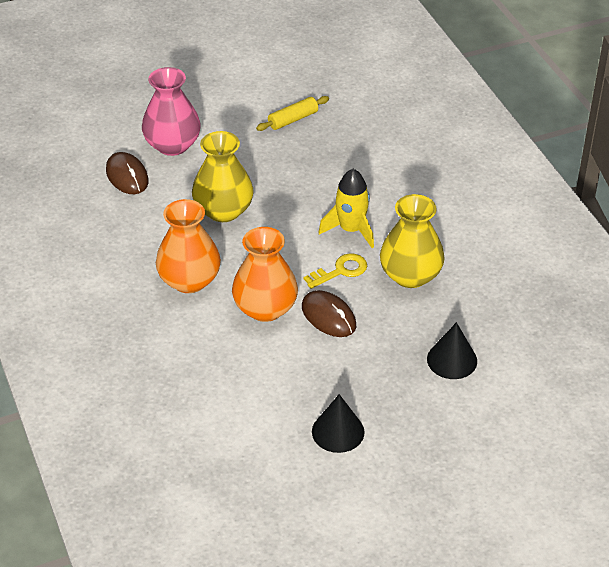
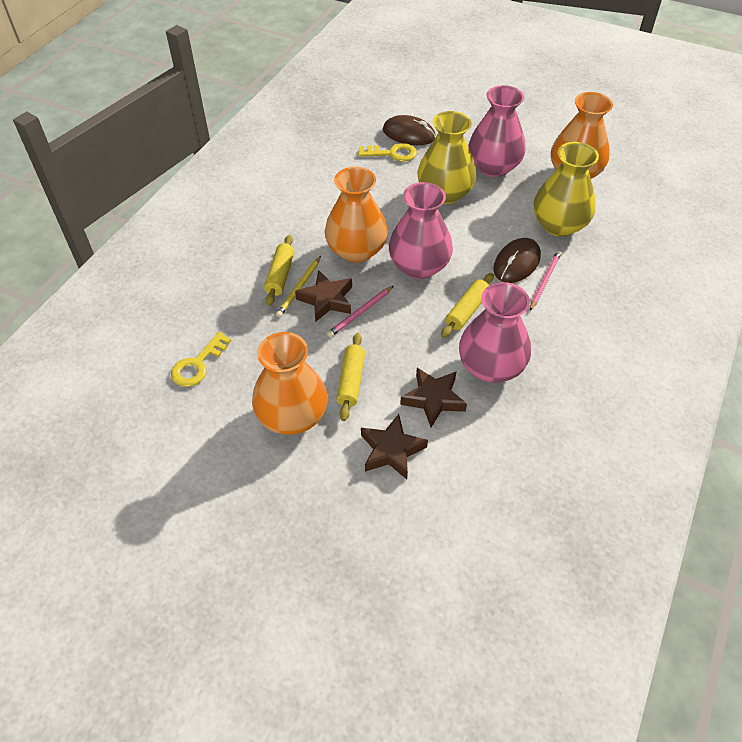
black cone: [312,394,365,453] [427,322,477,379] = 2 -> none = 0
brown star: none = 0 -> [295,270,352,322] [361,414,428,479] [400,368,467,427] = 3
orange vase: [156,199,221,293] [232,227,298,322] = 2 -> [252,332,328,435] [325,167,388,263] [551,92,613,179] = 3
pink pencil: none = 0 -> [327,286,394,337] [530,251,561,310] = 2
pink vase: [142,67,201,156] = 1 -> [389,182,453,279] [459,282,531,383] [469,85,526,177] = 3
yellow key: [304,253,367,289] = 1 -> [171,332,232,387] [358,143,417,162] = 2
yellow pencil: none = 0 -> [276,256,321,317] = 1
yellow rocket: [318,169,374,248] = 1 -> none = 0
yellow rolling pin: [256,96,329,131] = 1 -> [264,235,295,306] [336,333,365,421] [441,273,494,338] = 3

